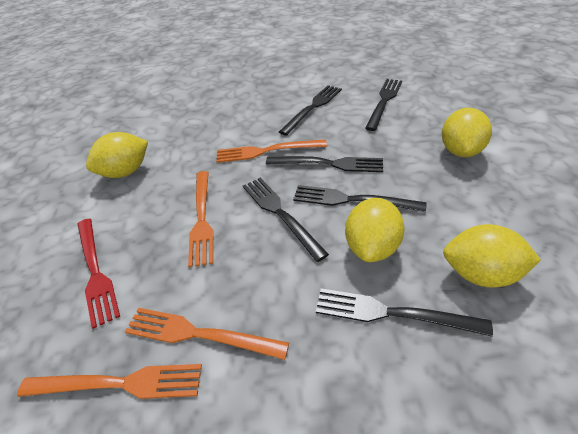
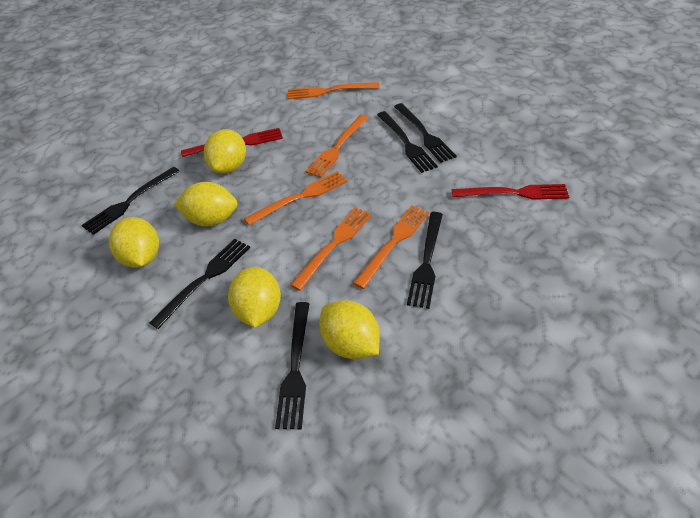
orange fork: [17,364,202,399] [125,308,289,360] [188,171,213,267] [216,139,327,163] = 4 -> [244,171,348,225] [288,82,380,99] [290,207,372,291] [306,115,369,178] [353,205,429,289] = 5
red fork: [77,219,120,329] = 1 -> [181,128,283,157] [452,184,569,200] = 2
yellow lemon: [86,132,148,178] [345,198,405,262] [442,108,492,157] [443,224,541,287] = 4 -> [109,217,159,268] [174,182,237,226] [204,129,246,173] [228,266,281,328] [319,300,380,359] = 5

